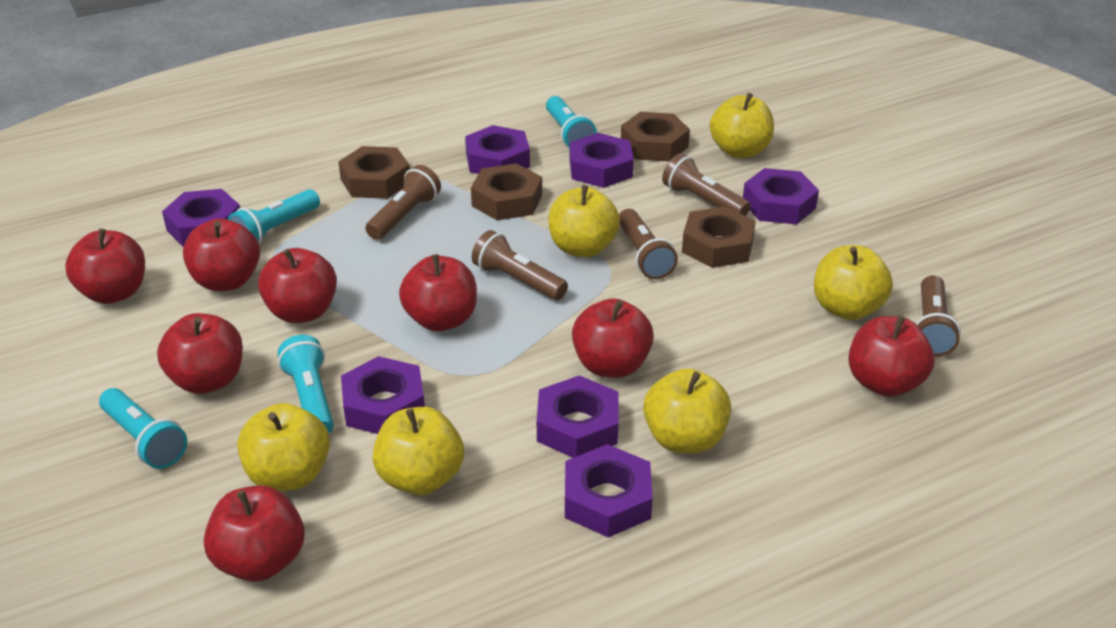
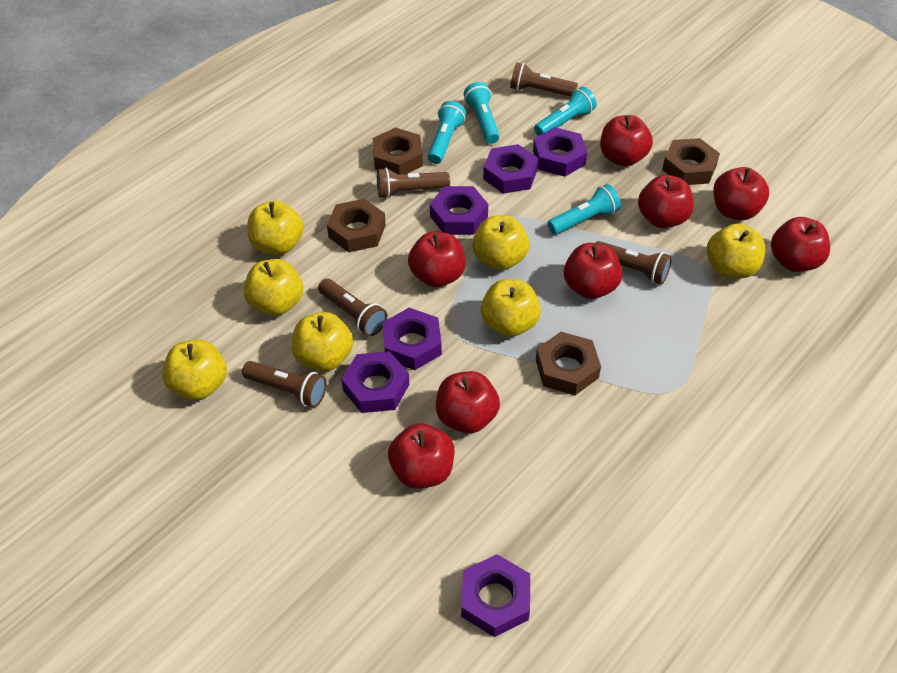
purple nut: [162,189,240,247] [341,356,425,434] [465,125,530,174] [537,375,619,458] [565,444,653,538] [569,133,634,188] [743,168,819,224] = 7 -> [341,351,409,413] [382,308,442,370] [430,186,488,235] [461,554,530,637] [483,144,538,194] [533,127,587,177] = 6
yellow apple: [237,403,330,491] [373,407,464,495] [548,185,620,257] [643,368,731,453] [710,93,774,158] [814,245,893,320] = 6 -> [162,339,227,400] [244,259,303,316] [247,201,304,255] [292,312,353,372] [472,215,529,270] [481,279,541,337] [707,223,765,279] = 7

